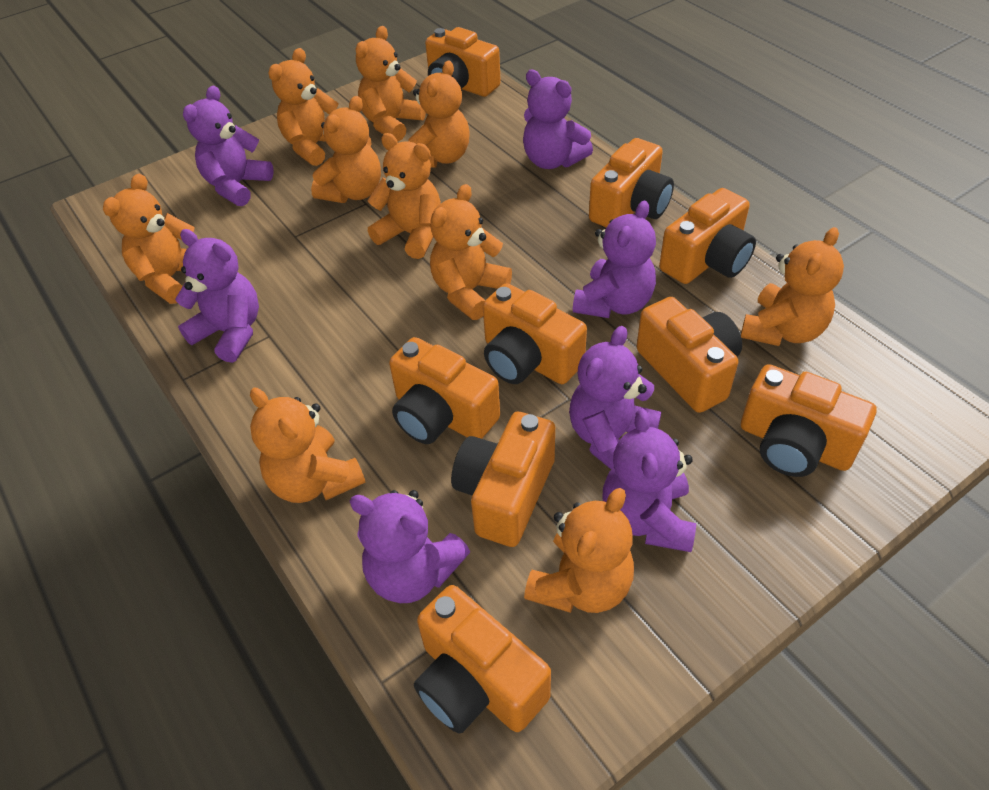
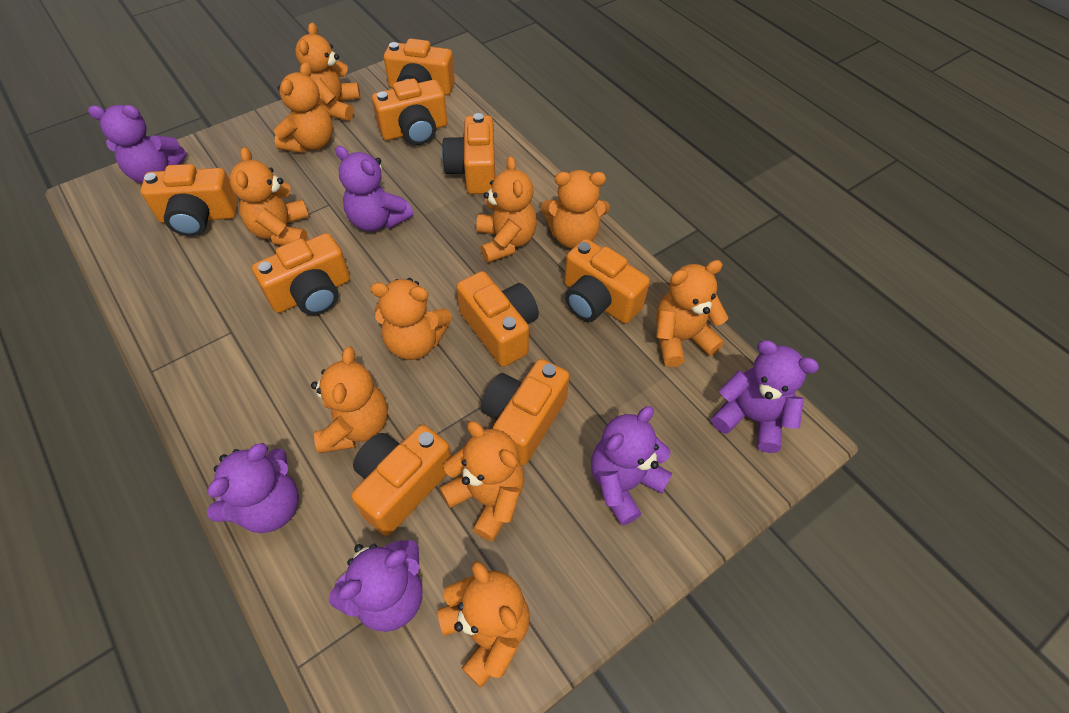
purple teddy bear: [175,229,259,363] [183,86,274,206] [350,490,470,603] [523,70,593,169] [569,326,661,469] [573,200,656,318] [602,409,696,552] = 7 -> [88,105,187,183] [207,443,299,533] [329,540,423,632] [335,146,413,231] [591,406,672,526] [711,340,819,453] = 6

